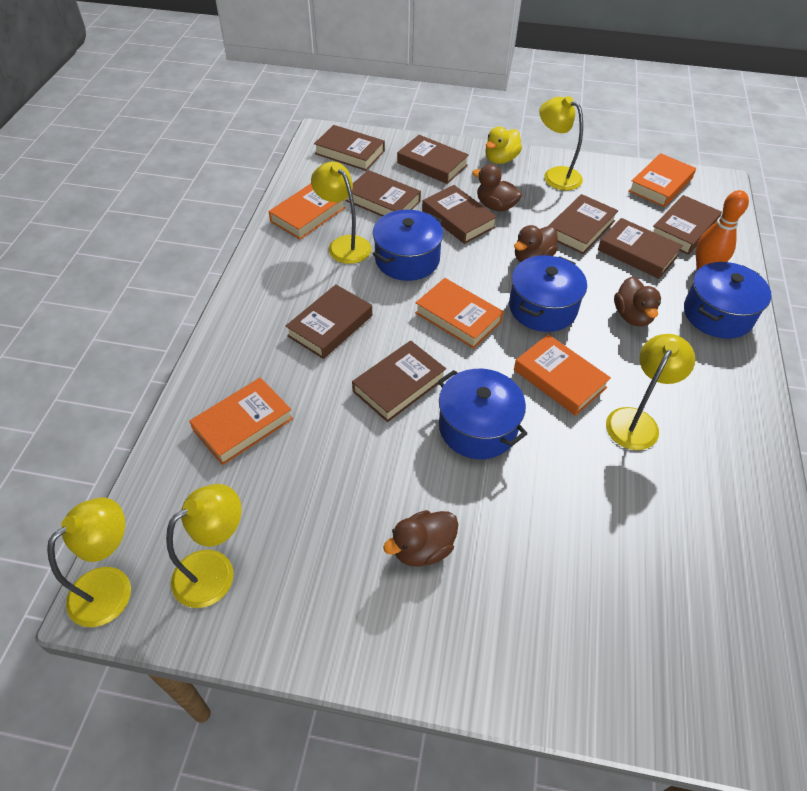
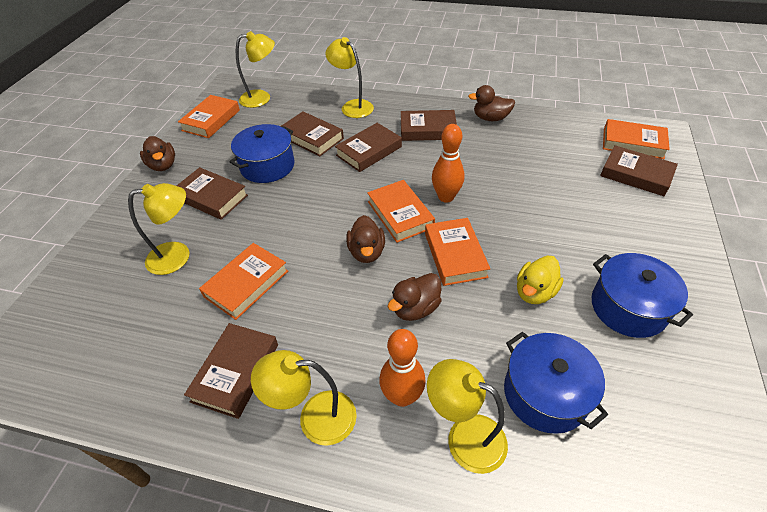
blue pot: [373,210,443,281] [438,369,527,459] [509,255,587,332] [684,262,772,339] = 4 -> [229,124,295,183] [504,332,608,434] [592,253,693,338] = 3
brown book: [286,285,372,359] [314,125,385,171] [346,170,421,216] [352,341,446,422] [397,135,469,184] [422,185,497,244] [548,194,618,254] [598,218,683,279] [653,195,722,255] = 9 -> [177,167,248,220] [184,323,278,419] [281,112,344,156] [335,123,402,172] [401,110,457,141] [600,145,678,196] = 6
orange bowling pin: [696,190,749,271] = 1 -> [379,329,426,407] [432,124,464,203] = 2

